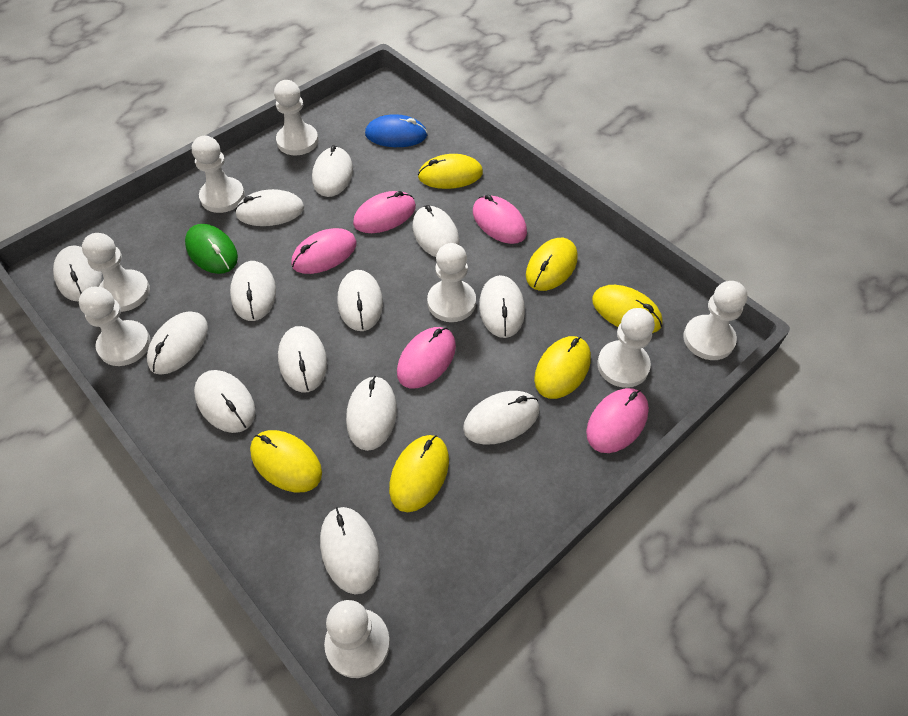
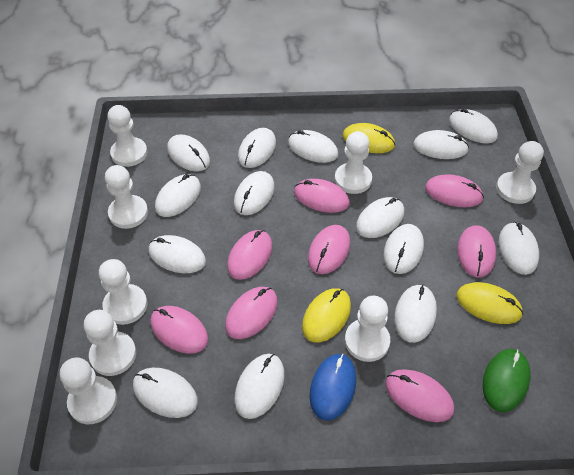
pink mouse: [291,228,356,274] [353,191,416,233] [397,327,456,388] [473,195,527,244] [586,388,649,453] = 5 -> [150,306,208,354] [225,287,278,339] [227,230,272,280] [294,179,350,213] [308,225,350,274] [385,369,454,422] [425,174,484,207] [457,225,496,278] = 8
white mouse: [53,245,102,302] [147,311,208,375] [194,370,255,433] [230,261,276,321] [235,189,304,226] [278,326,327,393] [312,145,353,197] [320,507,380,595] [337,270,383,331] [346,376,397,451] [412,205,460,257] [463,391,539,445] [479,275,525,338] = 13 -> [133,368,198,418] [149,235,206,273] [155,174,201,217] [167,134,210,172] [234,171,275,215] [234,354,285,419] [238,128,276,168] [288,130,338,163] [356,197,404,238] [384,224,424,274] [394,284,437,343] [413,130,469,159] [449,108,498,144] [499,222,539,275] = 14
yellow mouse: [250,430,322,492] [389,435,449,512] [418,154,483,189] [526,238,578,291] [534,336,591,399] [592,285,663,333] = 6 -> [302,288,351,342] [343,123,395,153] [457,282,523,324] = 3

